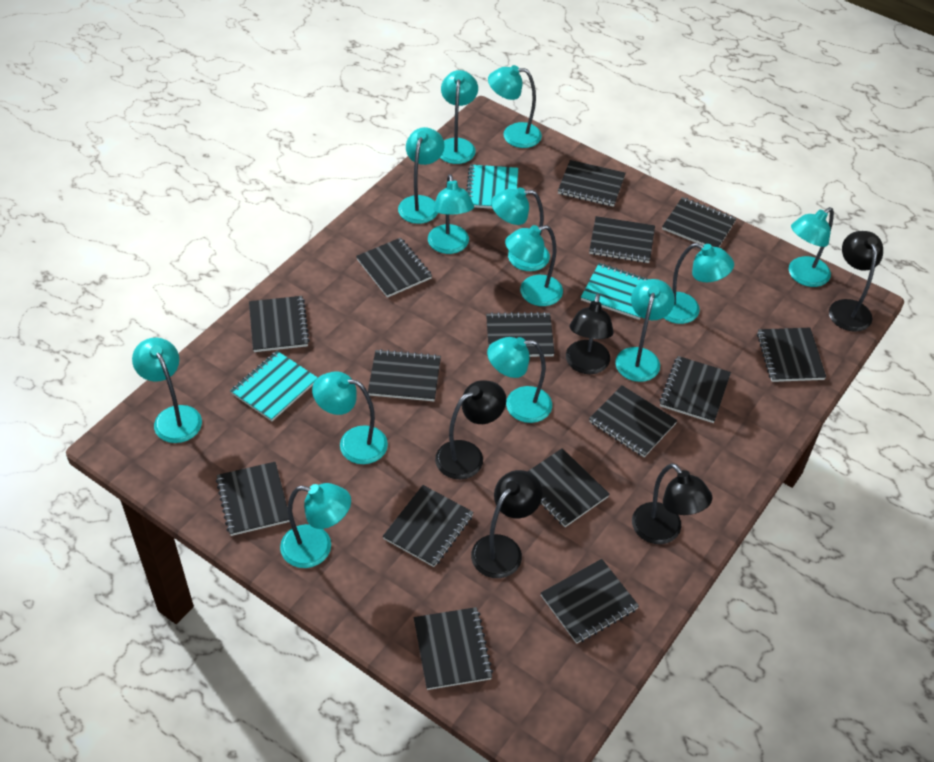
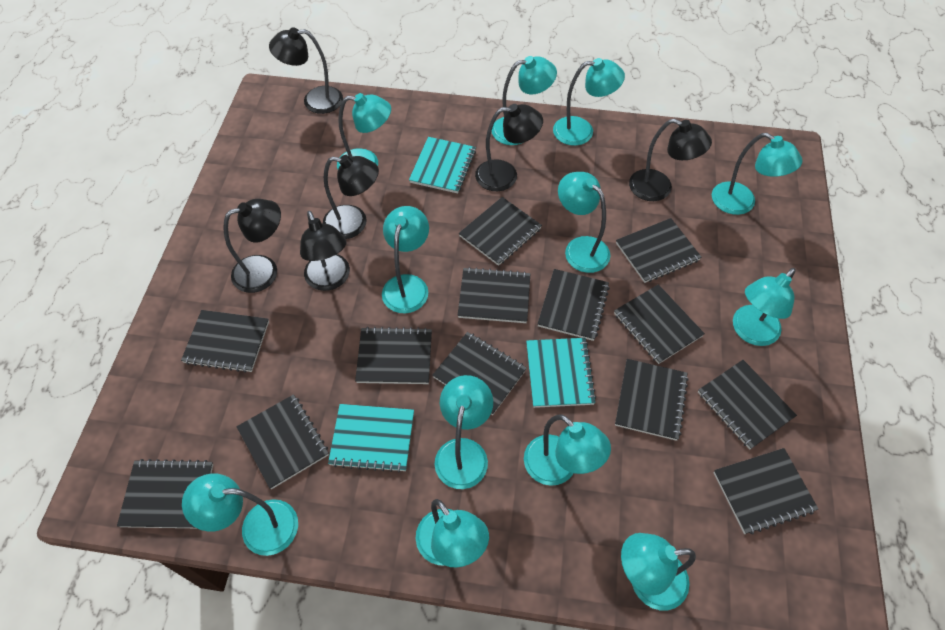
black lamp: [435,380,506,479] [471,470,543,578] [566,294,614,374] [632,463,712,544] [829,231,883,332] = 5 -> [223,199,281,293] [269,27,343,114] [300,211,350,291] [323,155,379,239] [475,104,543,191] [629,119,712,201] = 6
black notebook: [216,462,290,536] [249,296,310,352] [356,238,432,298] [368,349,441,401] [383,485,473,567] [414,607,493,690] [486,312,555,357] [527,448,610,527] [541,559,639,644] [558,160,626,207] [589,216,655,263] [589,385,678,457] [659,356,731,423] [662,197,737,248] [757,328,826,382] = 15 -> [117,459,213,528] [181,310,269,373] [236,394,329,489] [355,327,432,384] [433,332,527,415] [458,267,530,323] [459,197,542,266] [537,269,610,341] [614,284,705,364] [615,359,689,441] [616,218,702,283] [698,360,797,449] [713,448,818,534] = 13
turquoise lamp: [132,338,202,443] [280,483,351,568] [312,372,388,464] [398,127,445,224] [428,174,474,254] [440,70,478,164] [487,337,552,423] [488,65,542,148] [491,187,550,271] [505,225,563,306] [615,279,675,382] [664,243,734,324] [789,207,834,287] = 13 -> [182,474,298,556] [337,93,391,169] [382,206,429,313] [416,499,489,568] [435,375,493,489] [492,56,557,145] [524,414,611,486] [553,58,625,146] [558,172,611,273] [621,533,696,610] [712,133,803,215] [733,268,796,346] = 12

